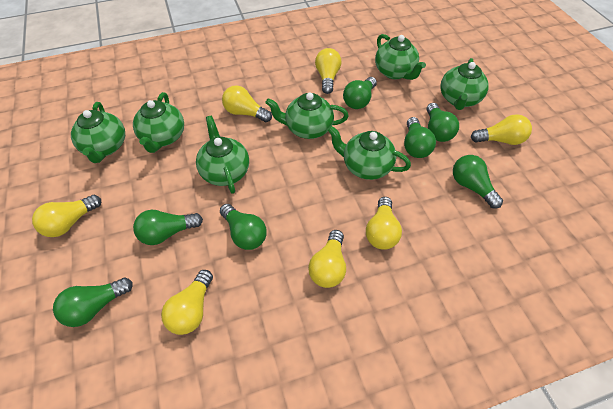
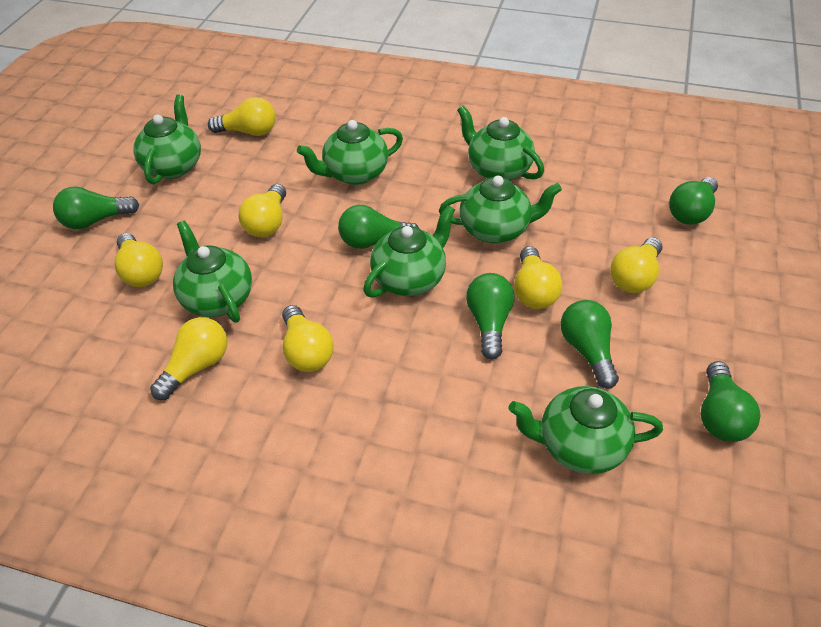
green light bulb: [53,277,133,327] [133,210,203,245] [220,204,267,250] [343,77,377,109] [404,117,436,158] [427,103,459,142] [453,155,503,208] = 7 -> [53,186,139,229] [338,205,420,249] [466,273,515,359] [561,300,619,389] [669,177,718,225] [701,361,761,442] = 6

